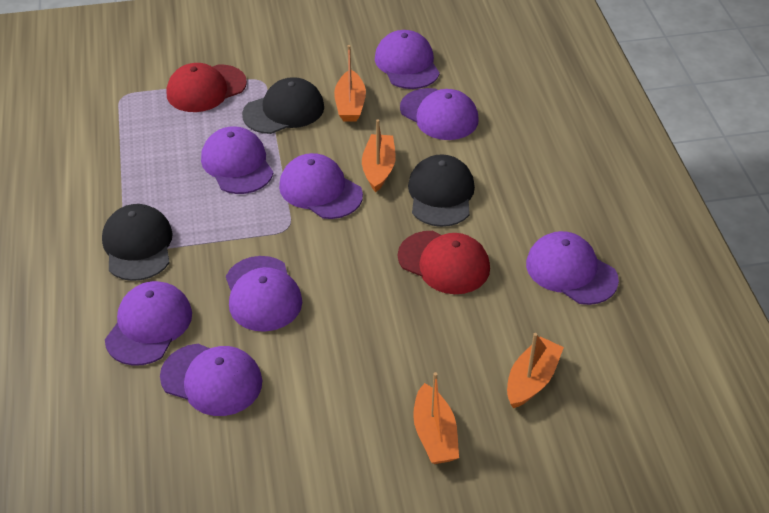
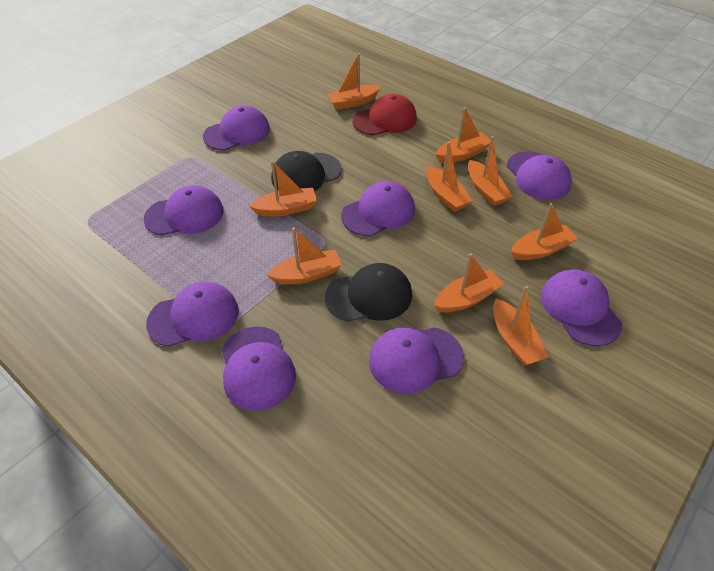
black cap: [102,204,173,281] [242,77,324,134] [408,154,475,227] = 3 -> [271,151,342,191] [325,263,412,322] = 2
orange boat: [334,45,366,122] [362,119,396,192] [413,372,459,464] [507,333,564,408] = 4 -> [249,160,317,216] [267,227,342,284] [327,53,381,110] [426,142,472,212] [434,253,504,313] [436,107,490,163] [468,136,512,206] [493,286,549,365] [511,203,578,260] = 9
red cap: [167,63,247,112] [398,231,490,294] = 2 -> [352,94,417,135] = 1

